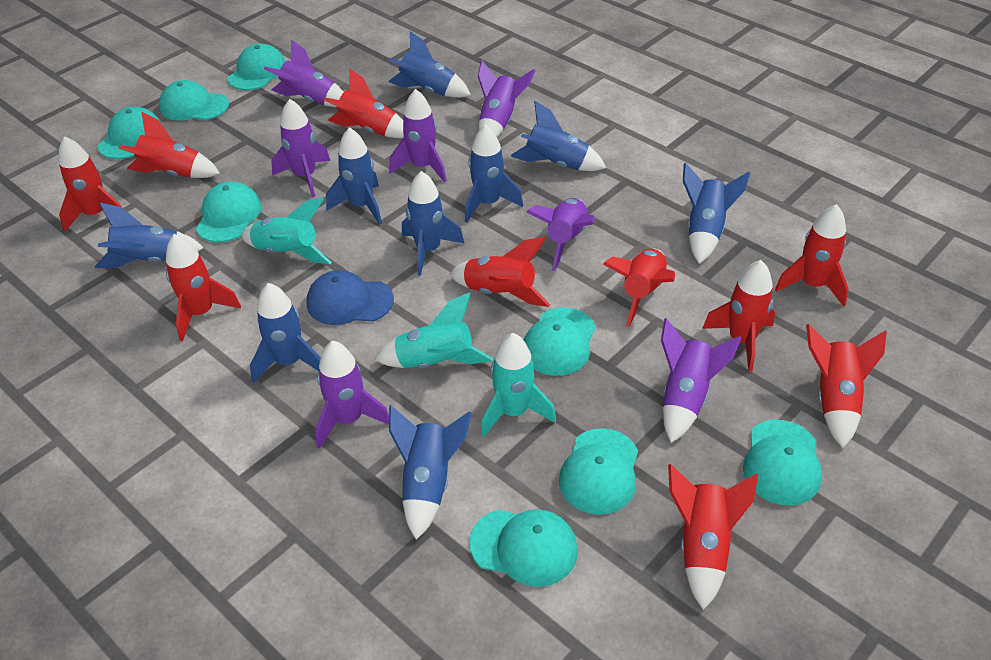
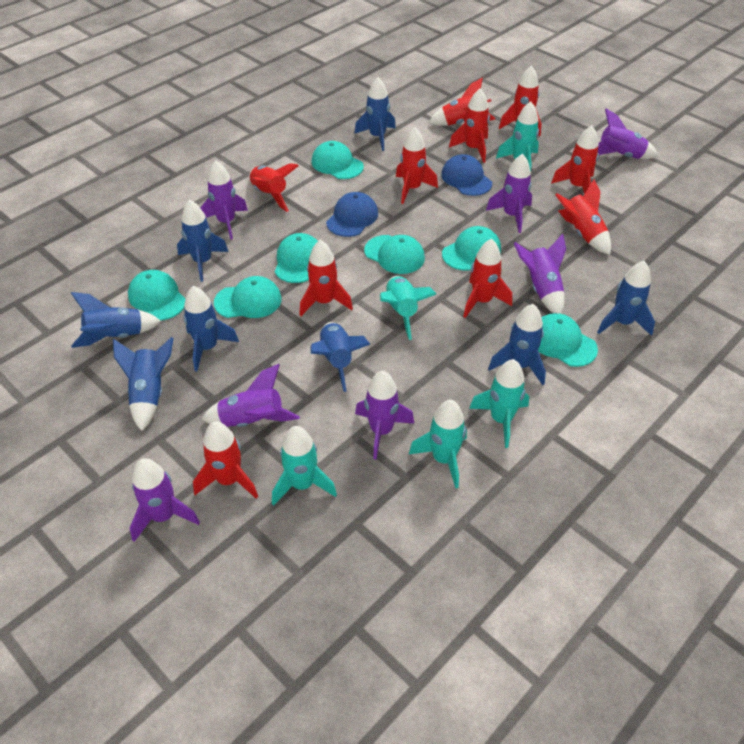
blue cap: [307,270,394,325] = 1 -> [326,192,378,237] [441,154,492,196] = 2
blue rocket: [95,203,204,268] [250,283,321,383] [326,127,382,225] [388,31,471,98] [389,405,472,540] [402,171,464,276] [465,124,523,222] [511,101,606,171] [683,162,750,264] = 9 -> [71,292,161,348] [113,337,173,431] [177,200,229,282] [183,286,239,371] [311,322,370,392] [354,77,396,151] [488,304,546,385] [597,261,655,336] = 8
turquoise cap: [98,107,163,159] [159,80,229,121] [196,182,262,242] [228,43,285,90] [469,509,578,587] [524,307,596,376] [559,428,638,515] [743,420,822,505] = 8 -> [128,270,185,321] [214,276,282,318] [275,233,318,283] [311,141,364,179] [364,235,425,274] [442,226,501,271] [538,313,598,367] = 7
turquoise rocket: [241,198,332,264] [374,292,493,368] [481,333,556,438] = 3 -> [272,426,337,506] [380,276,436,340] [409,400,467,488] [469,359,529,448] [496,101,539,171] = 5

